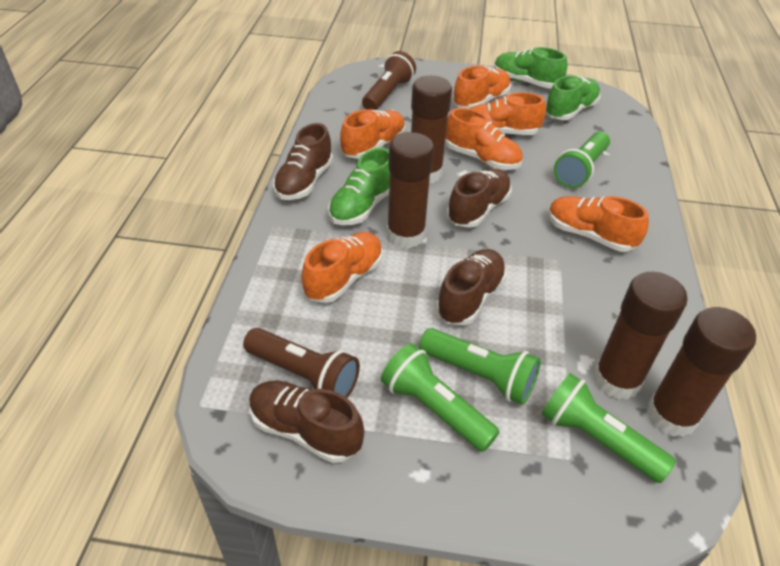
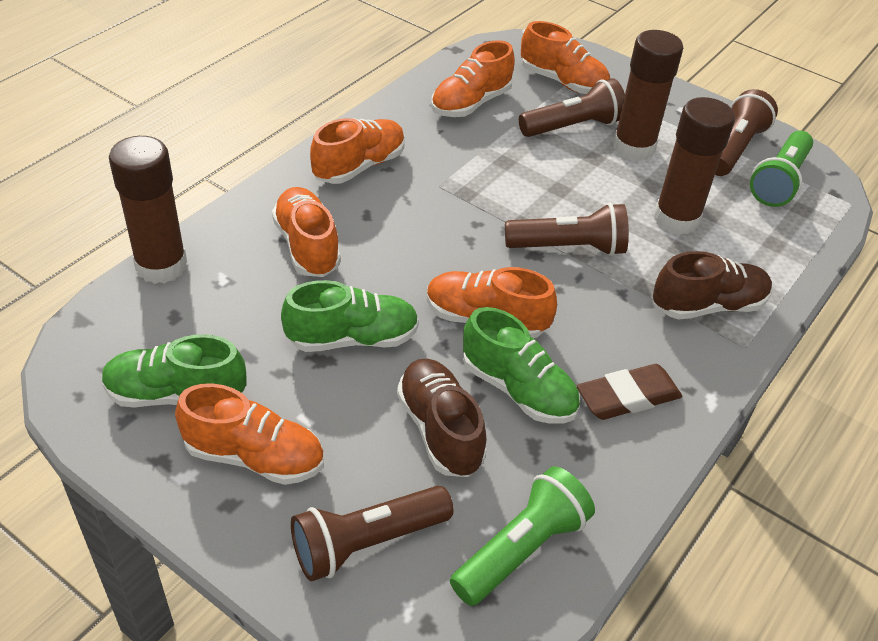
brown eraser: none = 0 -> [577,364,682,420] = 1
brown flashlight: [243,328,360,398] [362,51,416,110] = 2 -> [291,486,454,581] [505,203,629,256] [519,78,625,137] [715,89,778,176] = 4
brown glue stick: [387,132,434,248] [411,76,452,183] [593,272,688,400] [647,307,756,437] = 4 -> [109,136,187,284] [613,30,683,161] [654,97,735,235] = 3
brown shoe: [249,380,364,463] [273,123,333,200] [436,249,507,325] [447,169,512,228] = 4 -> [397,359,487,477] [653,251,772,320] = 2
green flashlight: [381,343,500,452] [419,328,541,405] [541,373,676,483] [554,131,610,188] = 4 -> [450,466,595,606] [750,131,813,207] = 2

